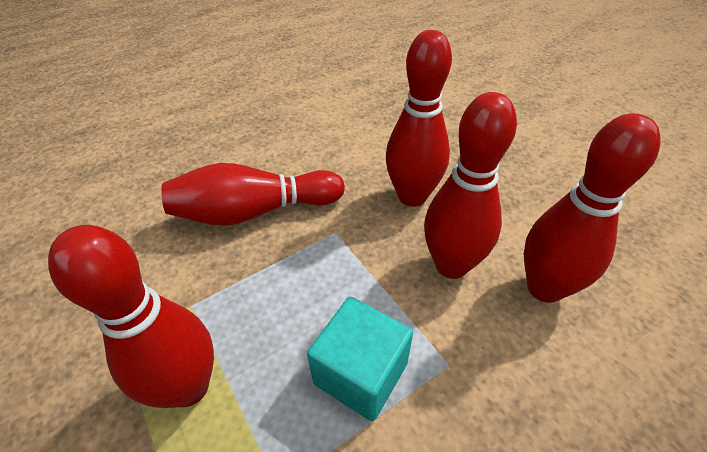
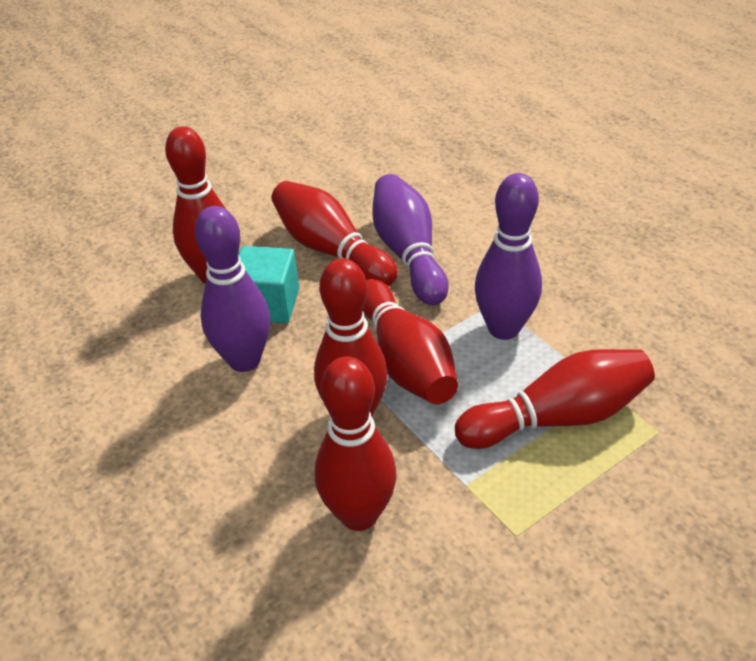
purple bowling pin: none = 0 -> [195,206,270,372] [372,174,449,305] [475,173,542,340] = 3
red bowling pin: [48,225,214,408] [161,163,345,226] [386,30,452,207] [424,92,517,279] [524,113,661,303] = 5 -> [165,126,226,284] [271,181,398,286] [314,258,387,416] [315,356,397,531] [363,279,458,404] [455,349,655,449] = 6

